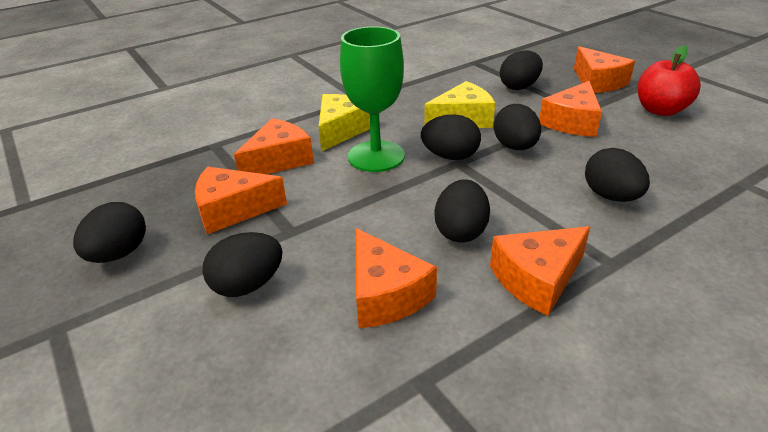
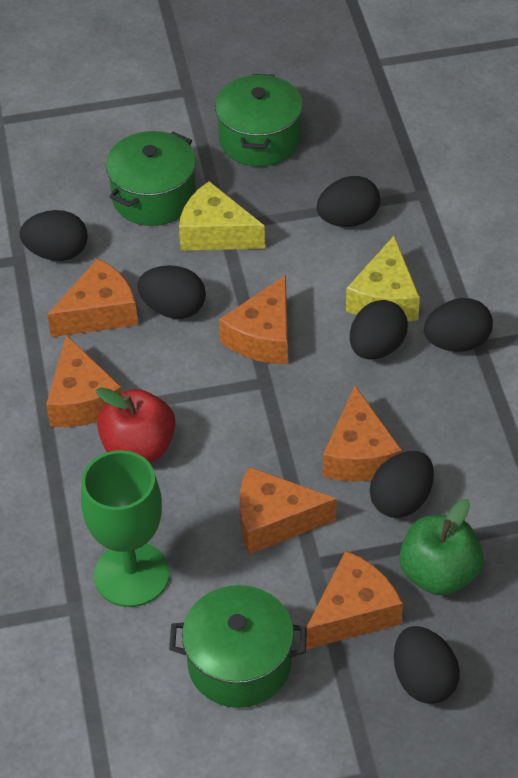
green apple: none = 0 -> [399,499,483,595] = 1
green pot: none = 0 -> [106,131,196,226] [169,585,307,708] [215,74,303,167] = 3

